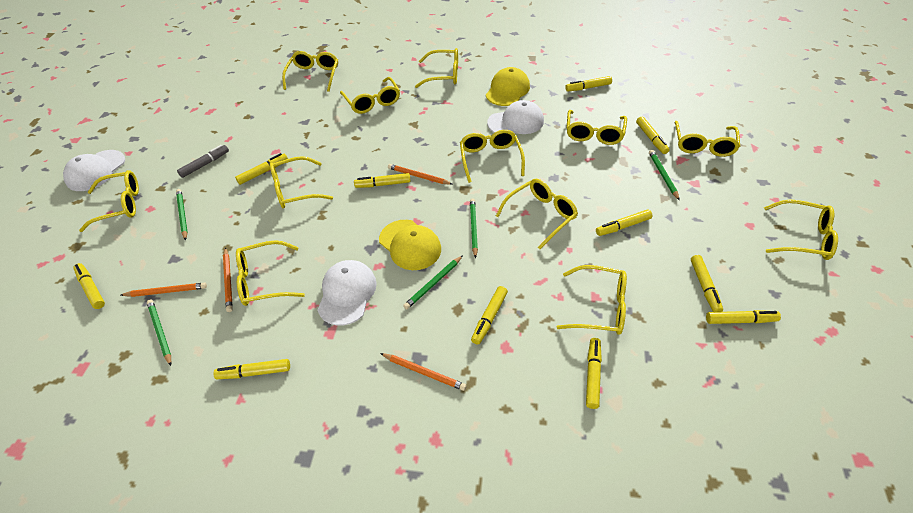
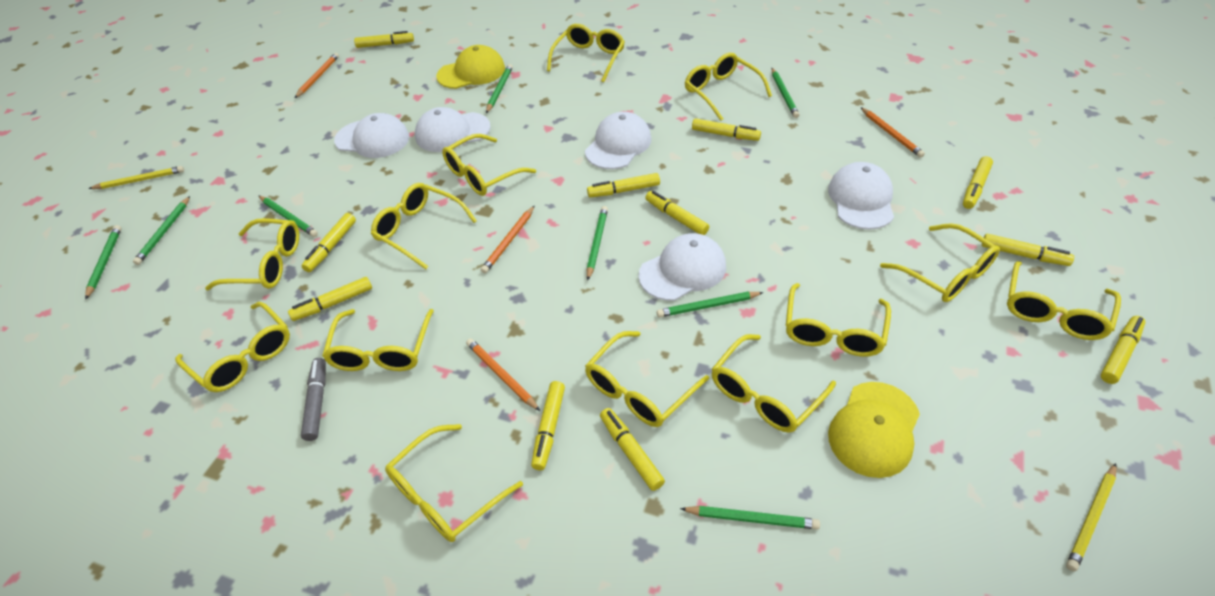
green pencil: [147,299,171,366] [176,189,188,241] [403,255,463,309] [470,198,478,258] [649,150,680,200] = 5 -> [85,225,121,300] [133,196,190,265] [259,196,318,237] [486,64,513,113] [587,206,608,281] [657,292,764,317] [680,506,820,530] [771,68,799,118] = 8
white cap: [63,150,125,191] [317,260,377,326] [487,100,544,134] = 3 -> [334,113,409,158] [415,107,490,152] [585,112,652,169] [638,233,726,301] [828,162,894,230] = 5
yellow glasses: [79,170,139,232] [236,240,305,306] [269,156,333,208] [282,51,338,92] [340,77,400,114] [415,48,458,88] [460,130,525,183] [496,179,578,249] [557,265,627,335] [567,110,627,145] [674,121,740,157] [764,200,838,260] = 12 -> [175,302,290,392] [205,218,299,290] [322,309,434,371] [371,183,477,270] [385,424,523,542] [442,134,536,196] [547,24,625,82] [585,331,709,427] [685,53,772,121] [712,334,836,433] [786,283,891,357] [880,223,1000,302] [1007,261,1121,340] = 13
yellow pencil: none = 0 -> [88,166,184,189] [1066,463,1117,571] = 2

